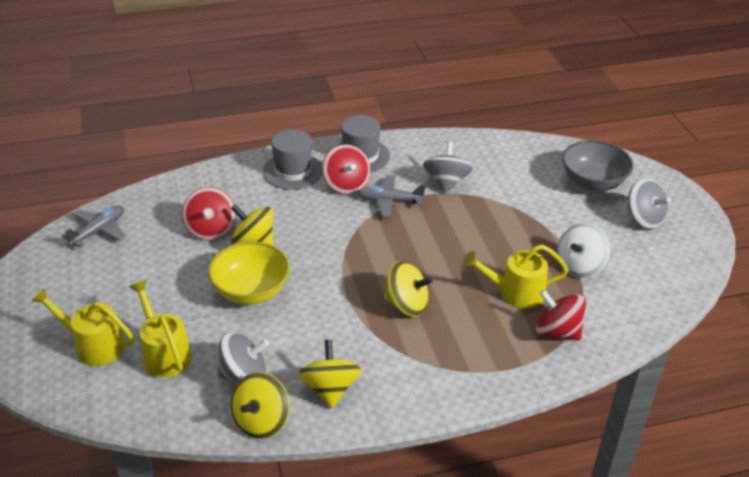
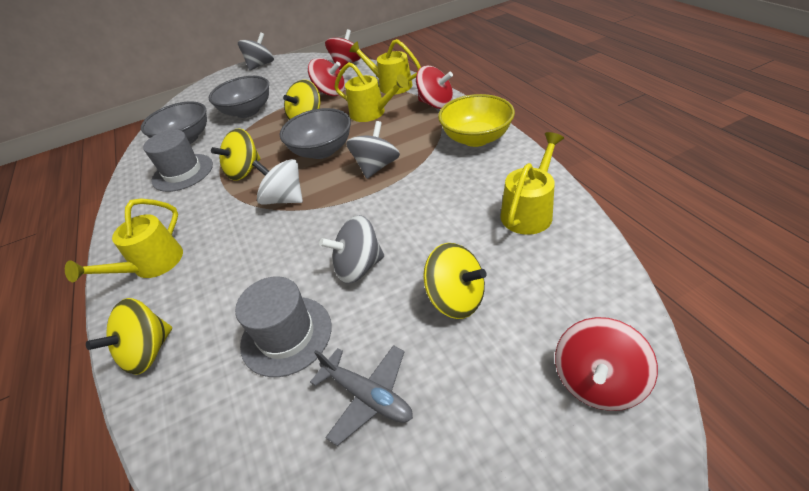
grey bowl: [562,140,633,191] = 1 -> [141,101,207,144] [209,76,269,118] [280,108,351,159] = 3
grey plane: [62,205,126,248] [357,175,426,217] = 2 -> [310,345,413,446] = 1
red spinning top: [182,187,236,240] [322,144,371,194] [536,290,586,341] = 3 -> [308,58,345,96] [325,29,361,70] [416,66,453,109] [555,317,658,411] = 4
yellow watering can: [32,287,134,366] [129,280,192,377] [463,245,568,308] = 3 -> [65,198,183,282] [334,62,409,122] [349,39,421,94] [500,132,564,235] = 4

